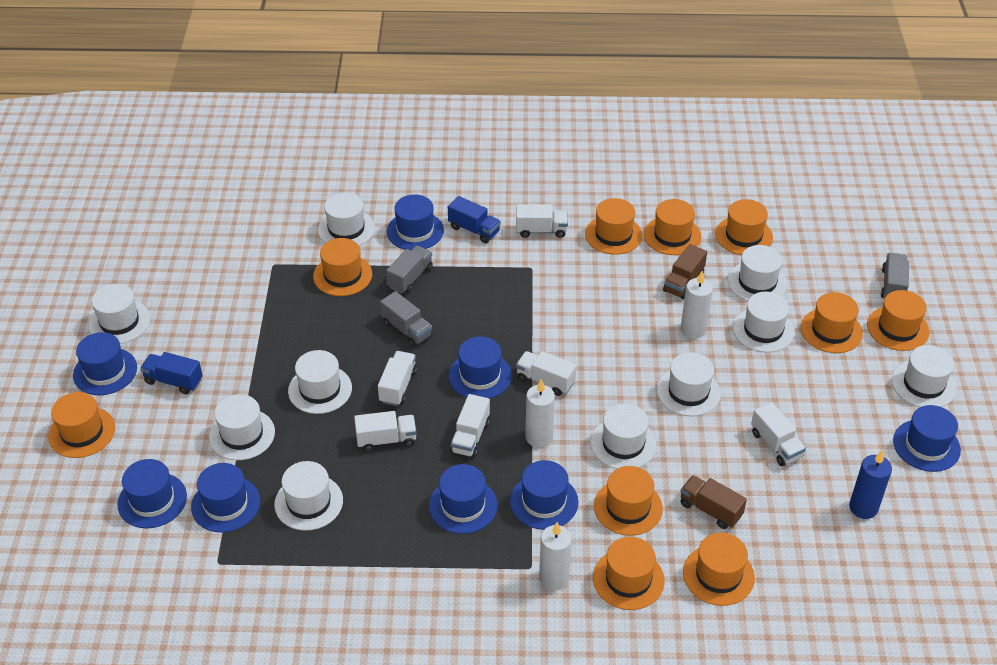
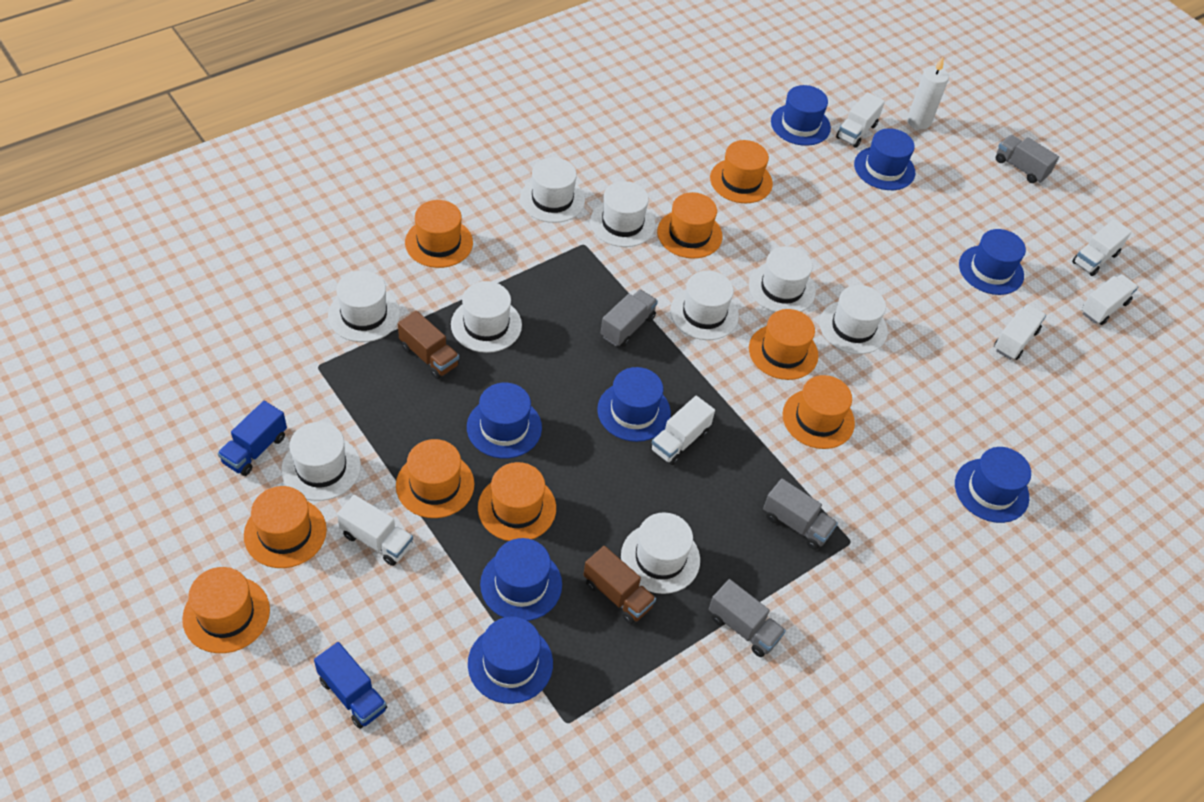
blue candle: [849,451,892,519] = 1 -> none = 0
grey truck: [380,291,432,347] [386,245,433,294] [881,253,909,298] = 3 -> [601,289,658,347] [709,579,786,657] [763,479,838,550] [996,135,1059,183] = 4
orange hat: [48,392,115,458] [313,238,372,296] [585,198,643,255] [593,537,665,610] [594,466,663,536] [644,199,701,255] [683,532,755,606] [715,199,773,255] [801,292,863,353] [867,290,930,351] = 10 -> [182,567,270,653] [244,486,327,568] [396,439,474,518] [405,200,473,268] [478,462,556,541] [657,192,722,259] [710,140,773,203] [749,309,818,380] [782,375,855,449] = 9
white candle: [525,379,555,448] [539,522,572,590] [681,271,713,339] = 3 -> [907,57,949,129] = 1
white hat: [88,284,150,344] [209,394,275,460] [274,461,343,531] [288,350,352,414] [318,193,375,246] [590,403,657,469] [657,352,721,416] [728,245,788,301] [733,292,795,353] [892,345,957,407] = 10 -> [281,422,361,501] [328,271,400,342] [451,281,522,353] [520,157,585,223] [590,181,656,247] [621,512,700,594] [670,271,739,340] [749,246,816,312] [820,285,888,354] = 9

